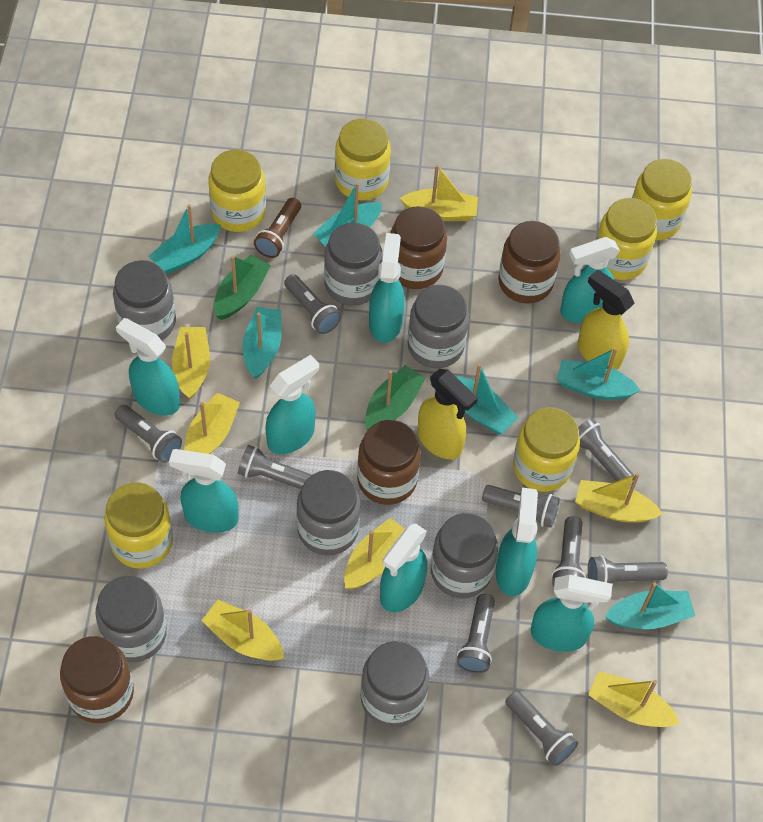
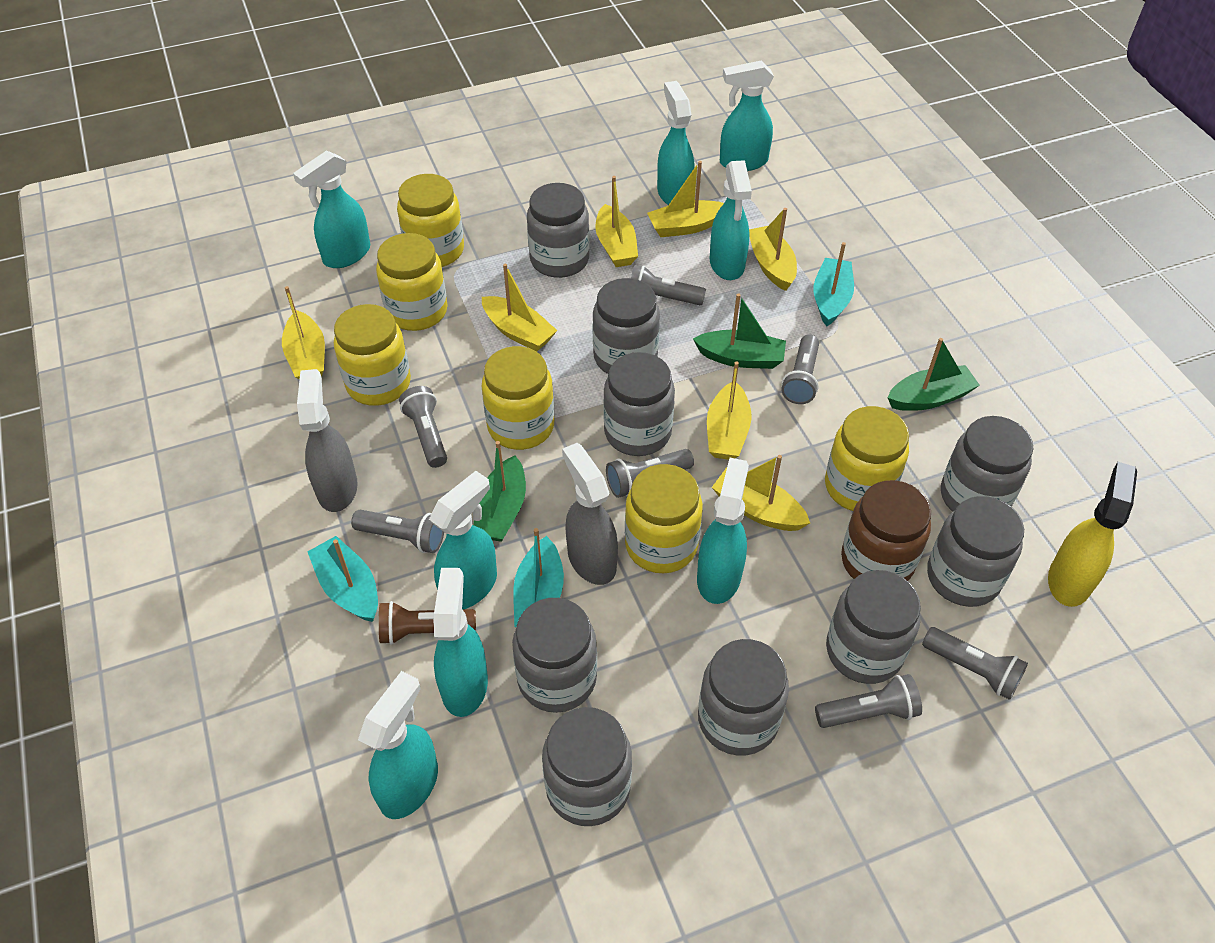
brown jar: [60,636,134,723] [357,420,421,505] [390,206,447,289] [498,221,561,304] = 4 -> [841,480,931,581] = 1
green boat: [214,255,271,320] [365,365,426,430] = 2 -> [473,441,526,542] [693,293,786,369] [887,338,980,411] = 3
grey flashlight: [115,405,182,463] [238,445,312,489] [284,274,341,334] [457,594,495,673] [482,485,560,528] [505,691,578,766] [551,516,586,586] [578,418,635,481] [588,555,668,584] = 9 -> [351,510,444,553] [399,386,447,468] [606,449,694,498] [631,265,706,305] [781,334,819,404] [815,674,922,728] [922,627,1028,700] = 7
grey jar: [95,576,167,662] [113,260,176,340] [296,470,360,556] [324,223,382,306] [360,641,429,728] [408,285,469,368] [431,513,498,598] = 7 -> [512,598,597,713] [527,183,590,278] [542,707,632,826] [592,278,660,374] [603,352,675,456] [698,639,789,756] [826,570,921,684] [927,496,1024,607] [941,416,1034,512] = 9
grey spray bottle: none = 0 -> [297,369,358,512] [562,443,618,585] = 2
turquoise boat: [149,204,221,274] [242,307,281,379] [313,182,382,247] [456,364,518,434] [557,348,640,400] [605,582,695,629] = 6 -> [307,536,378,622] [513,528,564,627] [814,242,854,326] = 3
yellow spray bottle: [418,369,478,459] [578,270,634,370] = 2 -> [1048,462,1137,607] = 1

